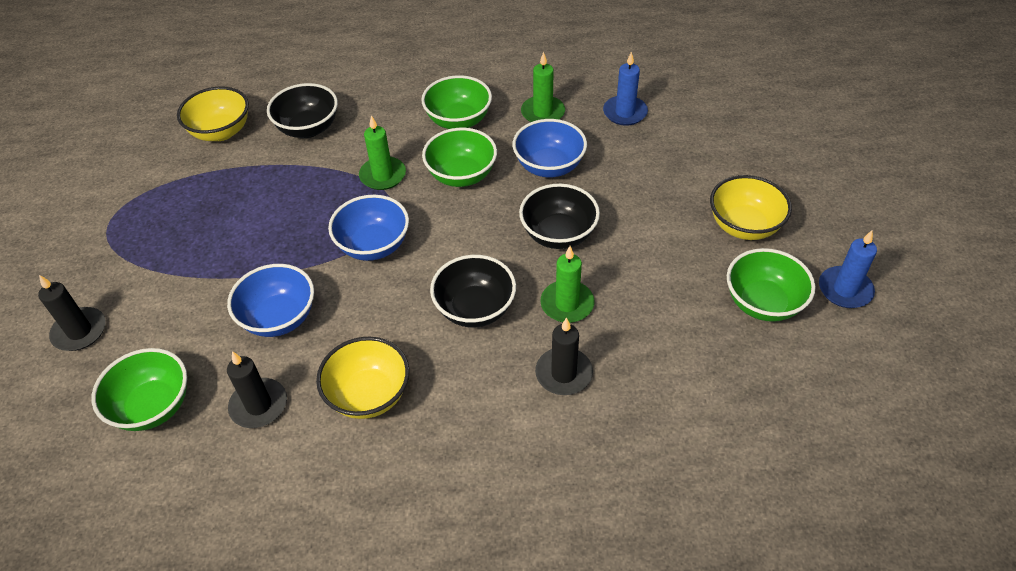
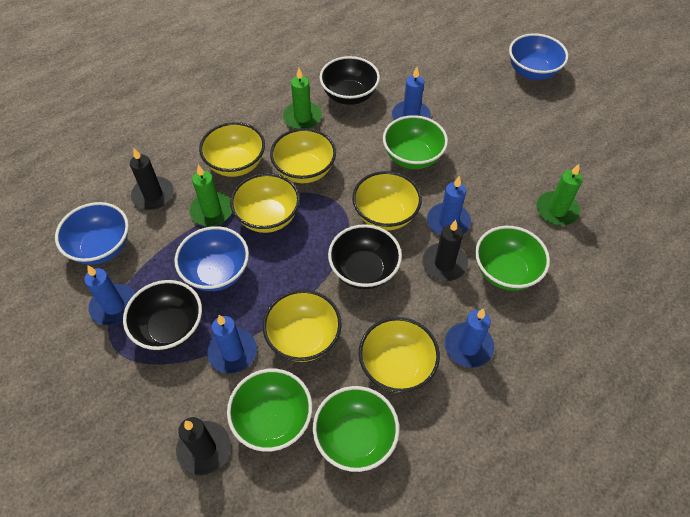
blue candle: [603,52,648,126] [819,230,877,308] = 2 -> [84,265,135,325] [207,315,257,374] [392,67,431,120] [427,176,471,236] [445,309,494,368] = 5
yellow bowl: [177,87,249,141] [316,337,409,419] [710,175,792,240] = 3 -> [199,122,265,177] [230,173,300,233] [263,290,342,362] [270,128,336,183] [352,171,422,231] [359,317,440,393] = 6

